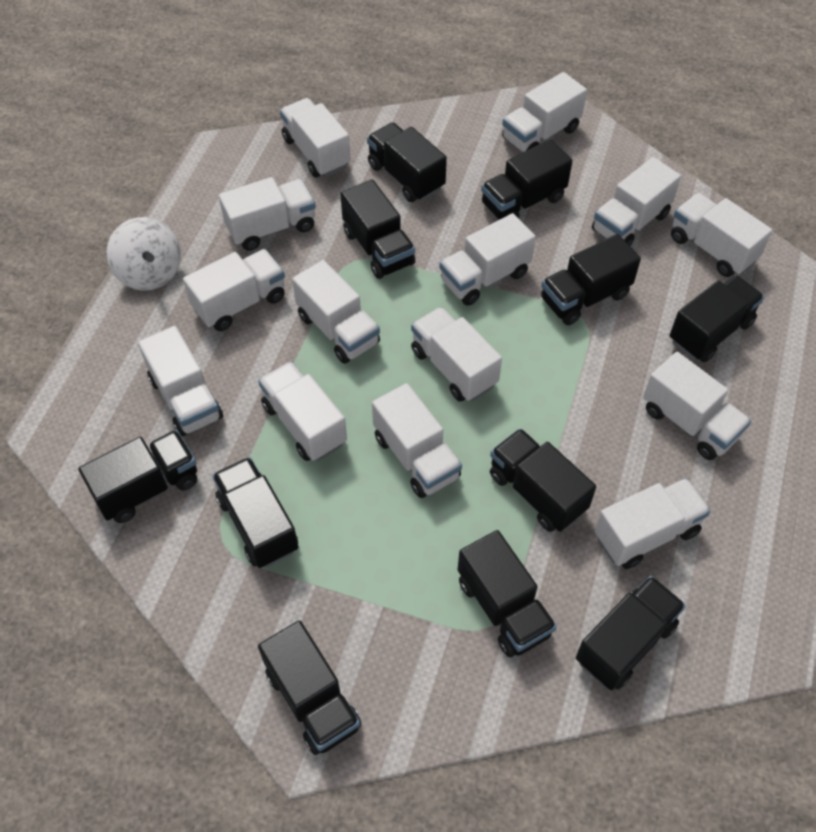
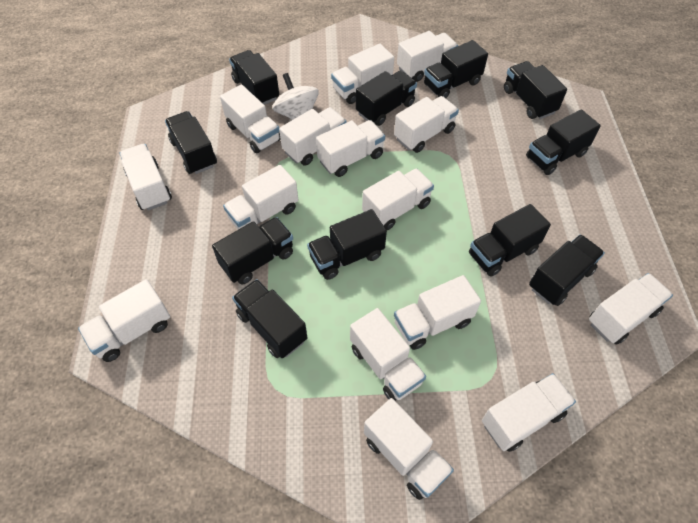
white truck: [138,326,223,436] [183,249,285,331] [219,177,316,251] [258,362,347,461] [280,98,351,177] [292,260,380,364] [372,383,462,498] [411,307,502,402] [440,213,536,306] [502,72,587,152] [592,157,681,246] [594,478,711,569] [643,352,751,460] [671,193,772,277] = 14 -> [78,279,170,362] [119,144,172,211] [220,84,281,153] [223,165,298,230] [279,107,347,166] [316,120,385,177] [331,44,394,104] [350,308,426,401] [362,168,434,231] [364,398,454,500] [394,96,459,153] [394,275,481,350] [397,31,458,82] [482,373,576,452] [589,273,673,345] = 15

